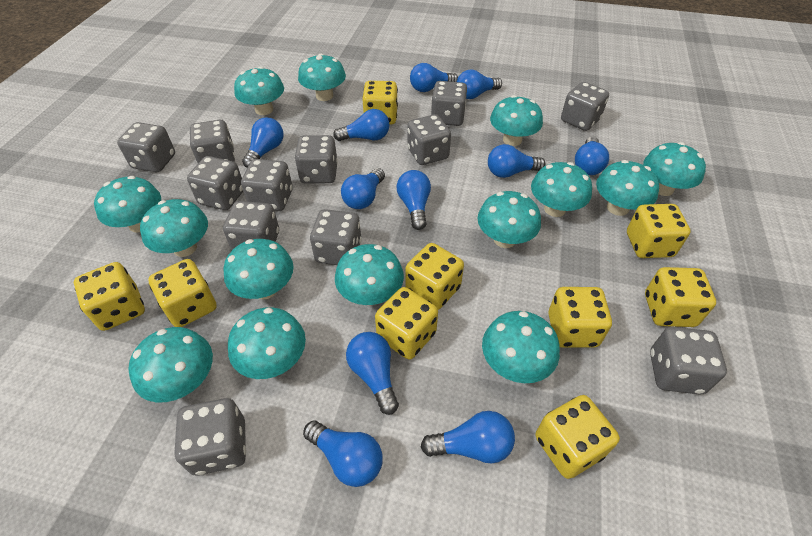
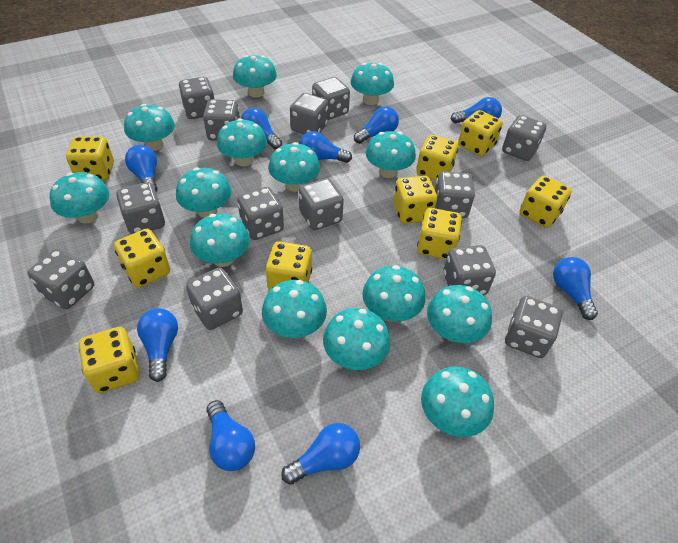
blue light bulb: [242,117,284,168] [303,421,383,487] [333,109,389,141] [341,168,385,209] [346,332,399,415] [397,170,431,230] [410,63,458,92] [421,411,515,464] [457,69,502,99] [488,144,545,178] [575,137,609,175] = 11 -> [125,145,157,192] [137,308,178,382] [206,400,255,471] [241,108,282,150] [281,423,360,485] [299,131,352,163] [354,106,399,144] [451,97,502,123] [553,257,598,320] = 9
grey dice: [117,122,175,172] [174,398,246,475] [187,156,243,210] [190,120,235,164] [223,201,279,250] [241,159,292,211] [295,135,338,184] [310,209,362,265] [407,114,451,165] [431,81,467,126] [561,82,609,131] [650,327,727,395] = 12 -> [27,248,94,309] [116,182,165,234] [179,77,214,119] [186,267,243,330] [203,99,240,141] [237,187,284,240] [290,93,329,134] [299,178,344,230] [312,77,350,120] [435,171,475,218] [443,245,496,295] [502,115,546,161] [505,296,563,358] = 13

